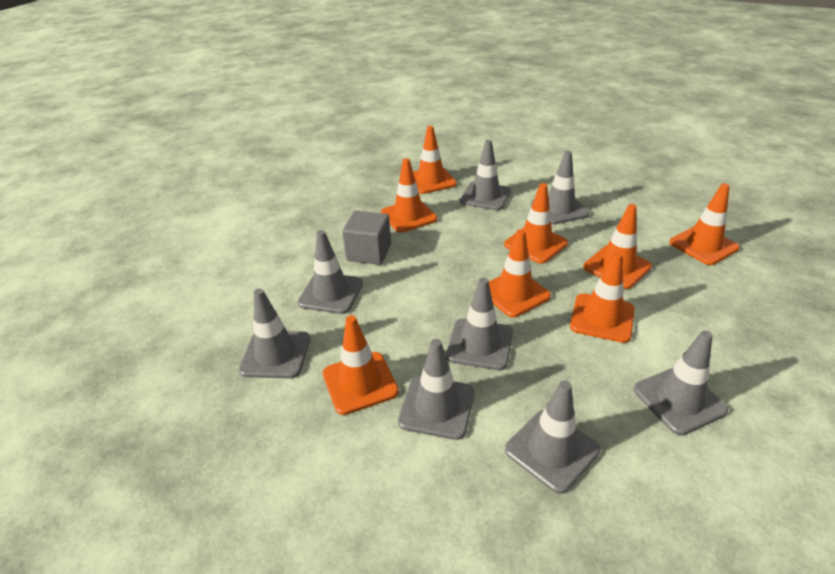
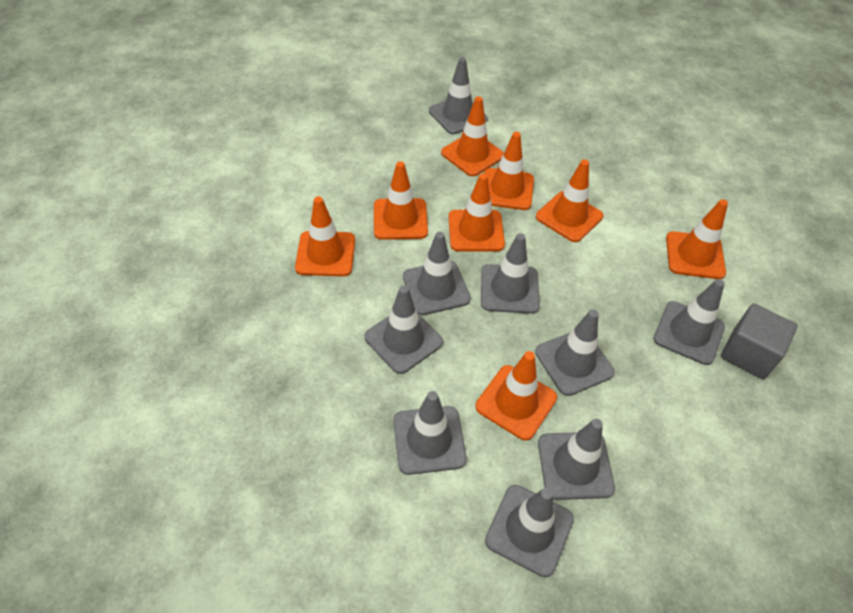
grey traffic cone: [239,289,310,379] [298,230,363,314] [398,339,475,440] [446,278,513,370] [460,140,511,210] [505,381,600,494] [531,151,589,224] [634,330,728,435] = 8 -> [364,285,443,374] [393,391,467,475] [403,232,471,315] [429,57,488,134] [481,233,540,314] [485,485,574,577] [535,309,615,396] [538,419,615,500] [654,279,725,365] = 9

